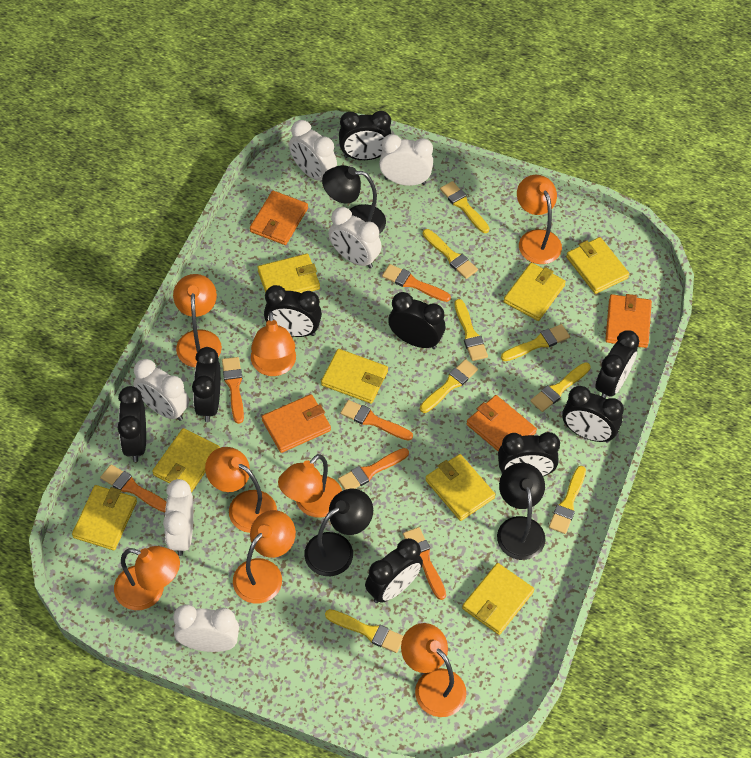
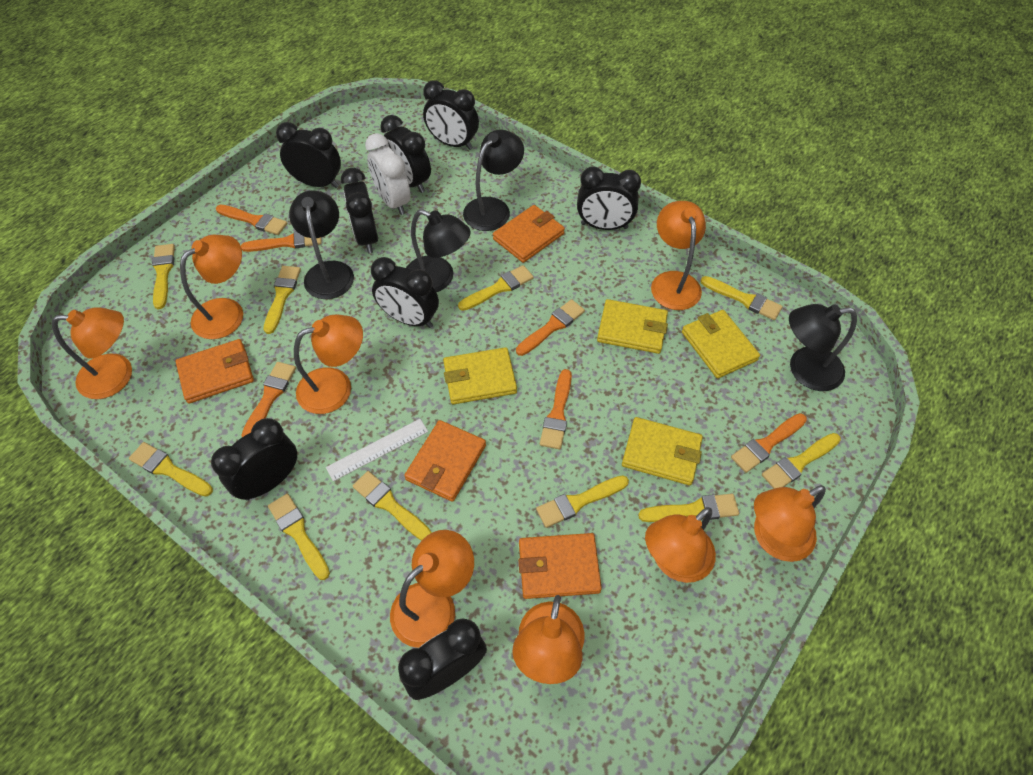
black clock: [118,386,146,462] [192,347,221,422] [264,285,322,337] [339,111,391,160] [365,538,423,603] [388,292,445,349] [498,432,560,477] [562,386,624,443] [595,330,639,398] = 9 -> [211,418,297,500] [276,122,341,188] [341,168,378,253] [371,257,439,328] [380,115,431,193] [398,618,487,700] [423,80,479,150] [577,166,641,230] = 8
black lamp: [304,489,373,576] [322,165,386,234] [497,463,546,560] = 3 -> [289,191,354,299] [406,209,470,292] [463,130,524,231] [789,304,857,391] = 4
white clock: [133,359,189,421] [163,479,193,556] [173,604,239,652] [289,120,337,181] [328,207,382,268] [379,134,433,186] = 6 -> [365,133,411,215] = 1
white ruler: none = 0 -> [326,419,428,481] = 1
yellow brush: [325,609,403,653] [420,359,478,413] [422,229,478,279] [440,181,490,233] [455,299,488,361] [501,324,570,361] [531,362,591,412] [549,466,586,534] = 8 -> [129,442,213,497] [152,244,175,309] [264,266,301,334] [268,494,330,580] [352,471,432,541] [458,265,534,311] [536,475,629,528] [638,494,739,522] [701,276,783,320] [762,433,841,489] = 10
yellow wallet: [72,485,137,550] [152,428,220,493] [257,253,320,293] [321,349,388,404] [425,454,495,521] [462,563,534,635] [503,263,566,321] [566,237,629,294] = 8 -> [443,347,517,404] [597,299,668,354] [622,417,703,485] [682,310,760,378] = 4

